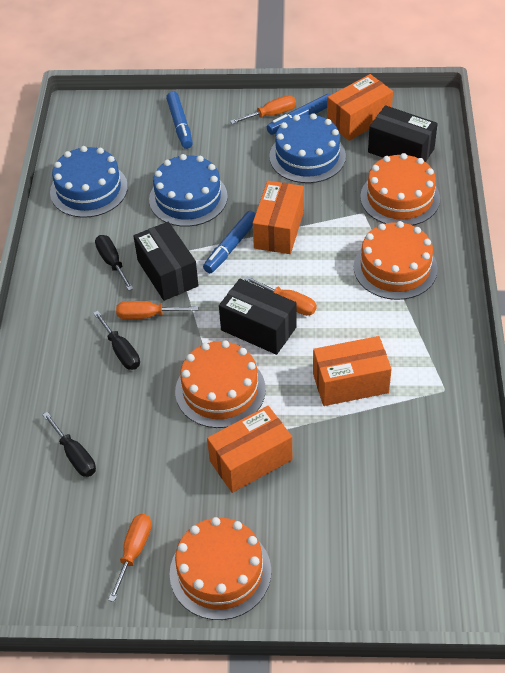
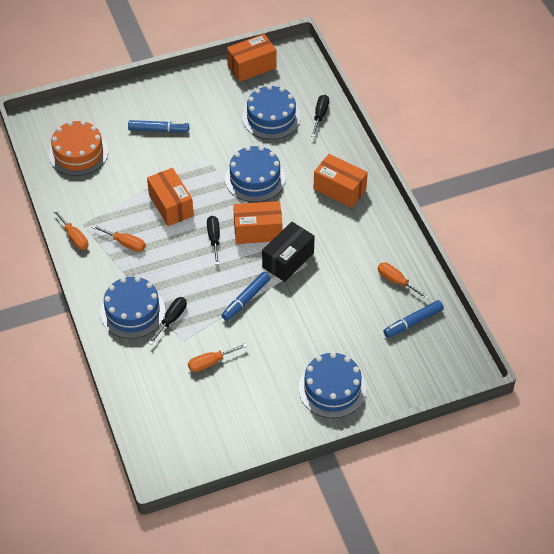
black box: [133,222,199,301] [219,279,297,355] [368,105,438,162] = 3 -> [262,222,315,282] = 1
blue cake: [50,146,128,218] [149,154,228,227] [269,113,346,183] = 3 -> [100,276,165,339] [225,146,285,202] [242,85,300,139] [299,352,366,418] = 4
orange cake: [170,517,271,620] [175,340,266,428] [354,221,438,300] [360,153,440,225] = 4 -> [49,121,108,176] = 1

